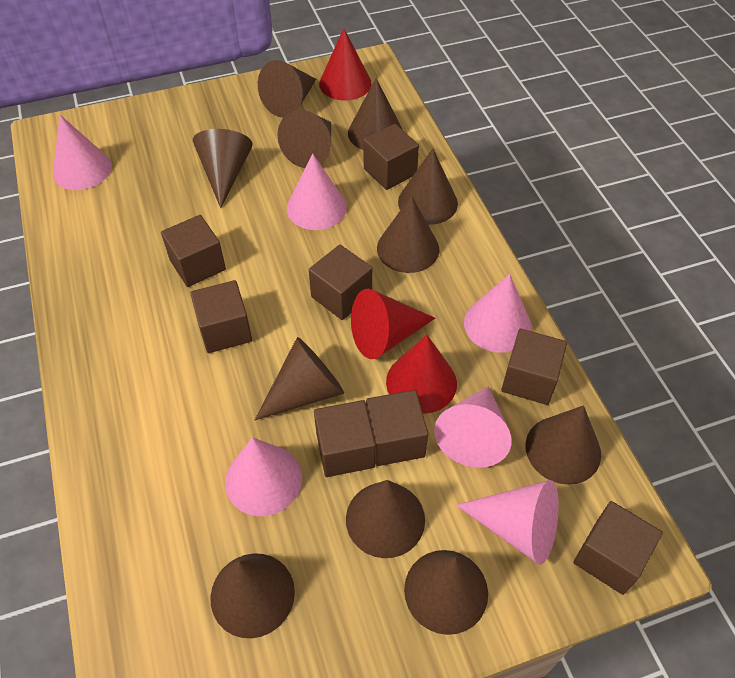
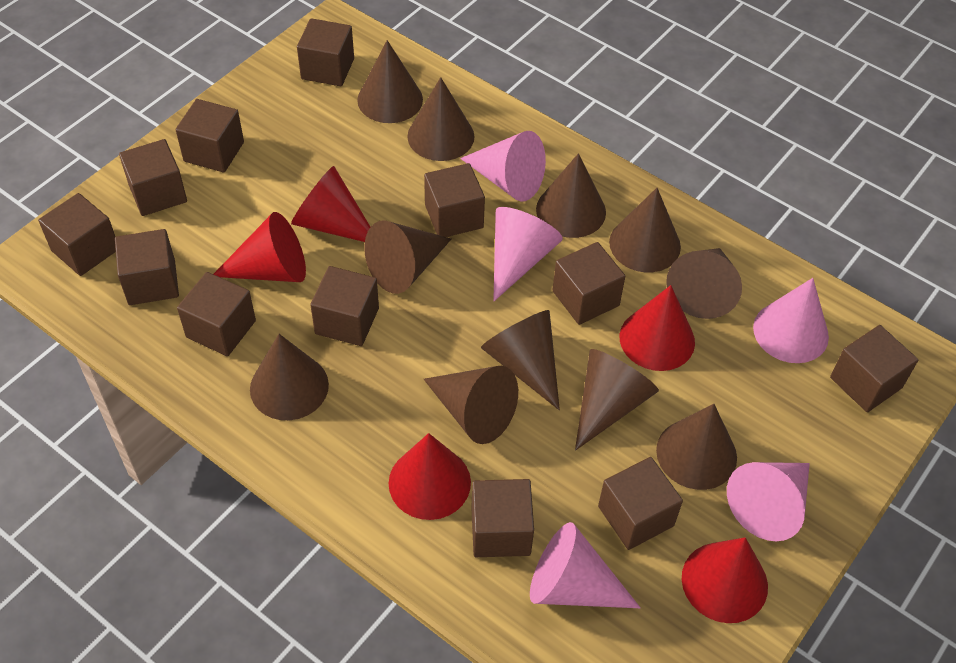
brown cube: [161,215,226,287] [190,280,252,353] [309,245,372,320] [314,400,376,477] [364,124,419,190] [366,390,428,466] [501,329,567,405] [573,501,663,595] = 8 -> [38,193,116,276] [115,229,179,305] [119,139,187,216] [176,99,244,173] [177,272,256,356] [297,18,354,86] [310,266,379,346] [424,163,485,237] [471,479,534,557] [553,242,625,325] [598,457,683,550] [830,325,918,412] = 12
pink cone: [53,115,112,190] [225,437,302,516] [287,153,347,230] [434,386,511,468] [456,480,559,565] [464,274,532,353] = 6 -> [460,131,546,201] [493,207,563,301] [530,522,641,608] [727,462,810,541] [753,278,829,363] = 5
red cone: [319,28,372,101] [351,289,436,359] [386,334,457,414] = 3 -> [214,212,306,282] [291,166,370,242] [388,433,471,520] [620,285,695,371] [682,537,768,623] = 5

